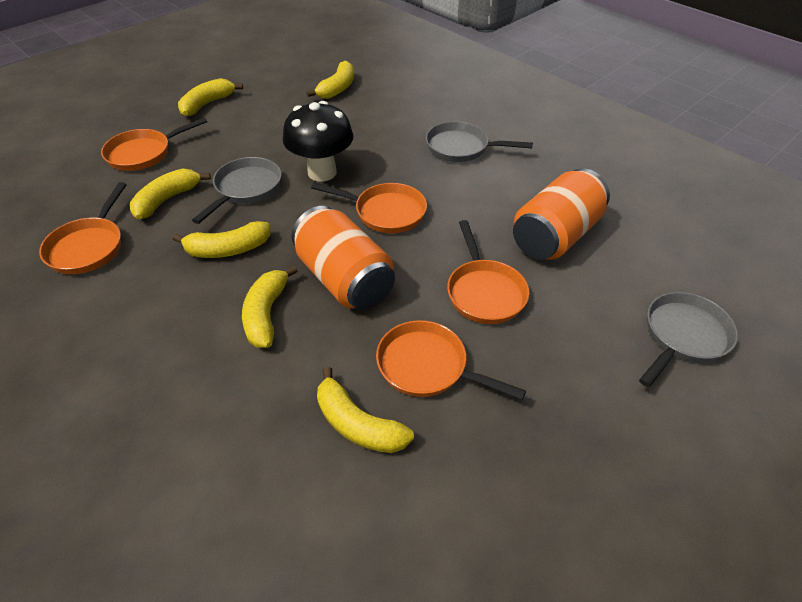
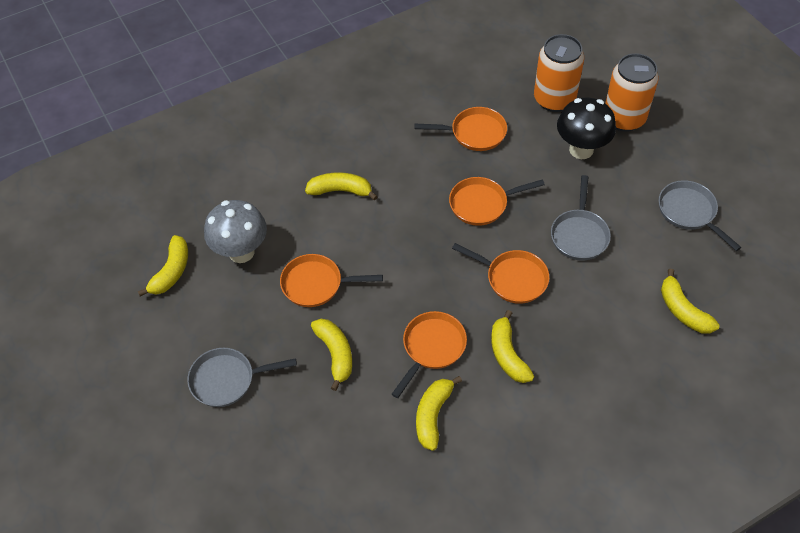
grey mushroom: none = 0 -> [204,200,267,263] = 1

